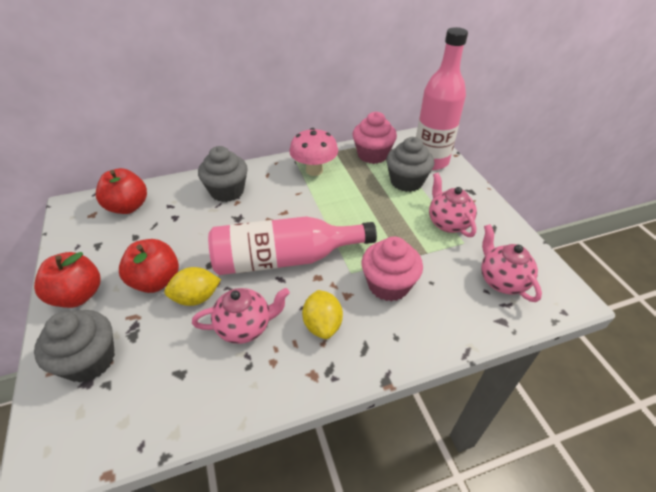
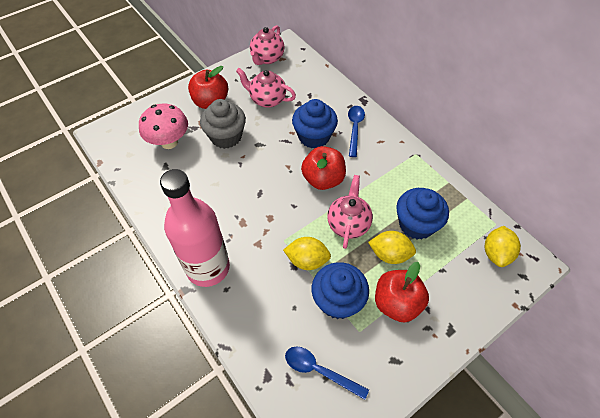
blue cupcake: none = 0 -> [292,99,338,148] [312,262,369,319] [396,188,449,240] = 3
blue spoon: none = 0 -> [285,346,369,400] [348,106,365,157] = 2
grey cupcake: [34,310,115,382] [198,146,248,202] [386,137,434,192] = 3 -> [200,99,246,149] = 1
pink bottle: [208,216,377,275] [416,27,468,170] = 2 -> [160,169,230,287] = 1
pink cupcake: [353,112,397,164] [362,237,423,302] = 2 -> none = 0
yellow lemon: [164,267,221,306] [302,290,343,339] = 2 -> [283,237,331,270] [368,231,416,264] [485,226,521,267] = 3

